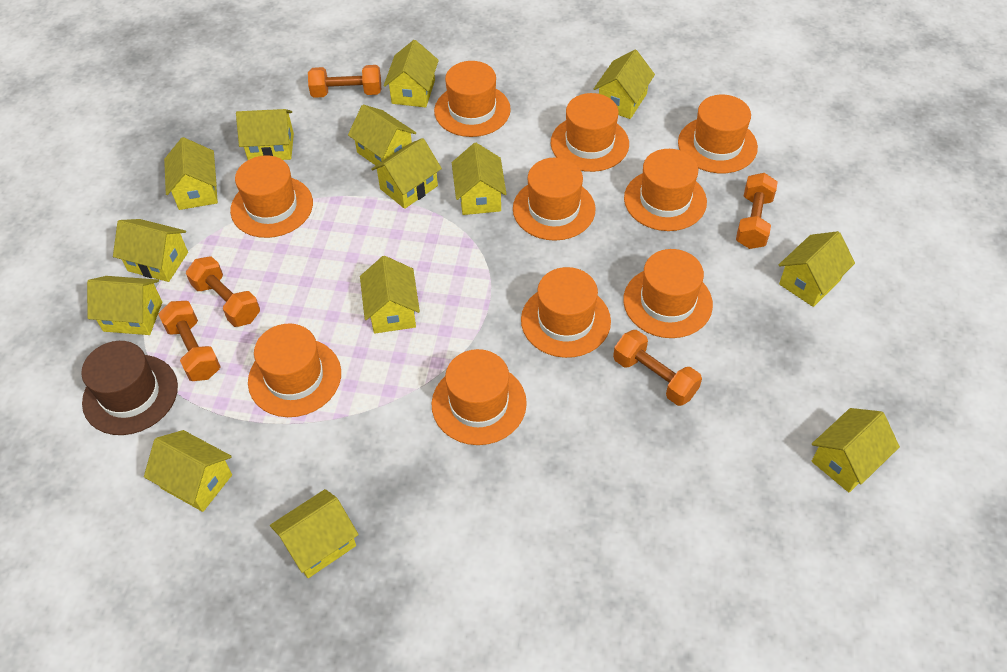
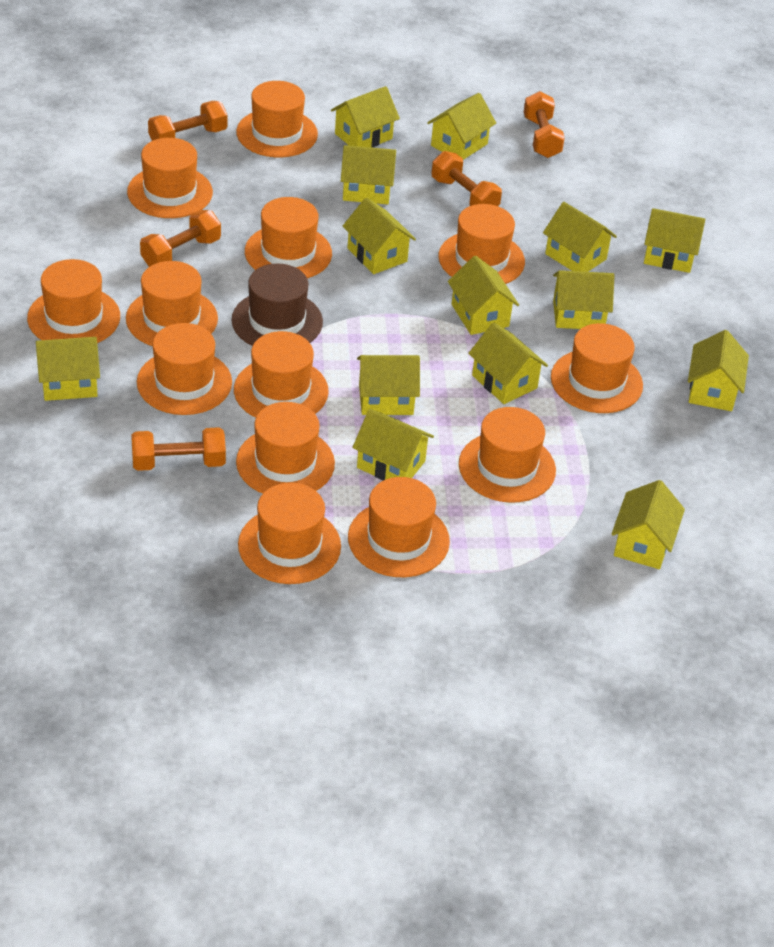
orange hat: [230,155,313,238] [248,323,341,417] [432,349,527,445] [434,61,511,137] [513,157,596,241] [521,267,611,358] [551,93,629,172] [623,249,713,338] [624,149,707,231] [678,95,758,173] = 10 -> [27,259,120,343] [126,261,218,346] [127,138,213,218] [137,323,232,415] [234,331,329,418] [236,81,318,157] [236,402,335,494] [238,483,341,584] [245,197,332,278] [348,477,450,577] [439,204,525,284] [459,407,556,503] [551,323,643,413] = 13

